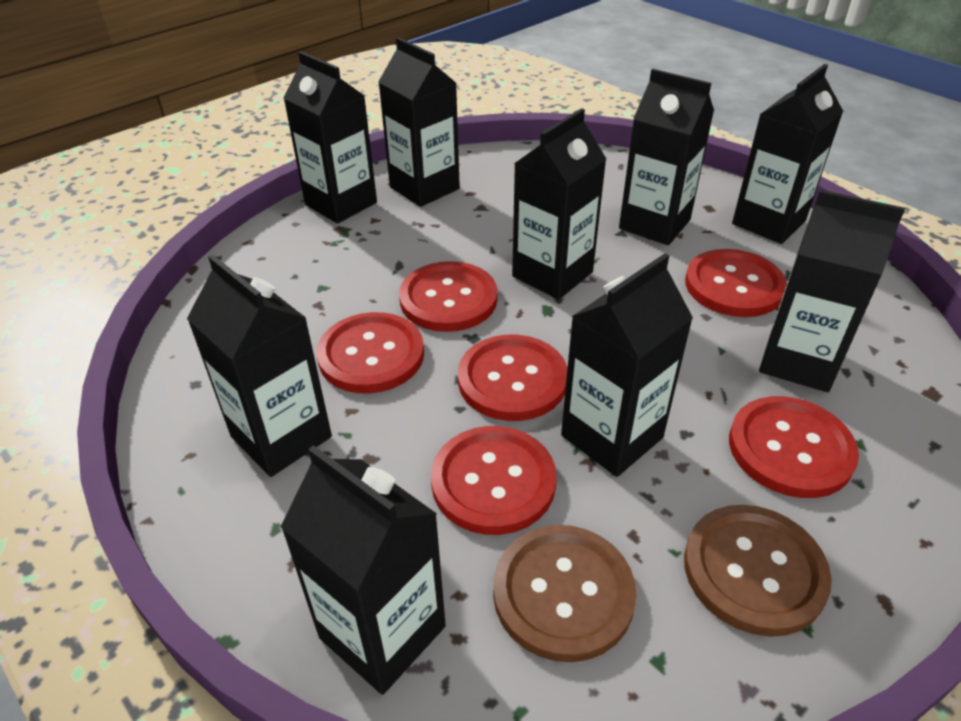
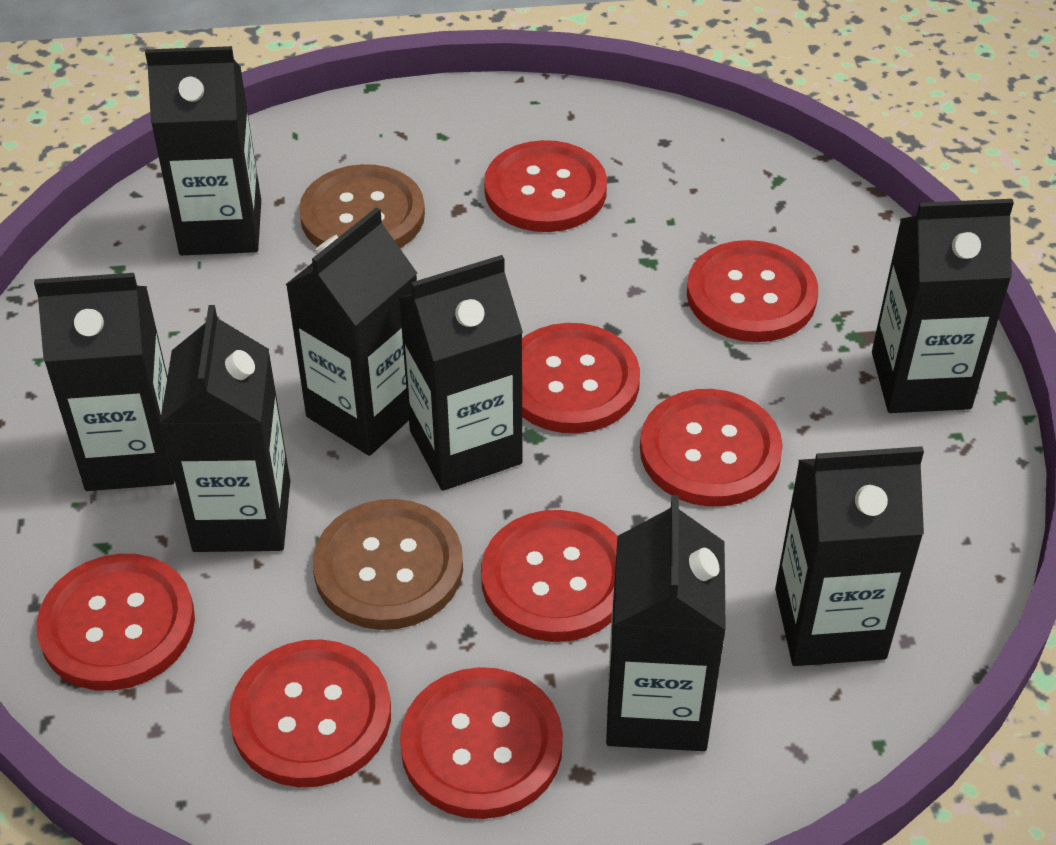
black carton: [187,255,332,477] [281,445,446,695] [284,51,377,224] [378,37,460,207] [512,108,606,300] [561,253,693,477] [619,69,714,245] [732,64,843,244] [759,190,905,392] = 9 -> [34,273,175,491] [145,46,261,255] [160,305,290,552] [285,207,417,456] [399,255,523,491] [606,495,726,751] [775,446,924,666] [872,199,1014,413] = 8
red button: [317,312,424,393] [399,261,498,332] [431,426,557,535] [458,335,567,421] [685,249,787,317] [729,396,859,498] = 6 -> [36,554,195,691] [229,639,391,787] [400,667,563,819] [481,510,617,642] [484,140,607,232] [522,323,640,433] [640,389,783,507] [687,240,818,342] = 8

